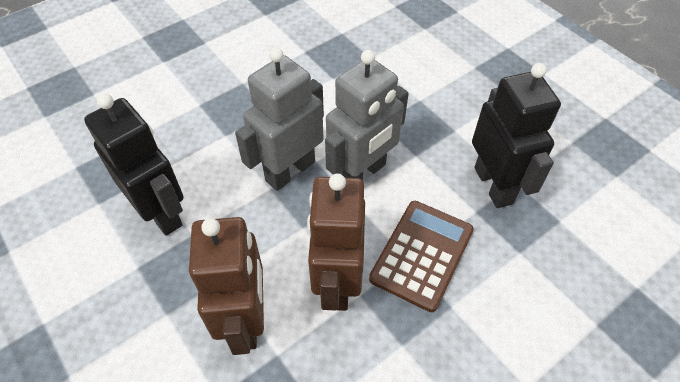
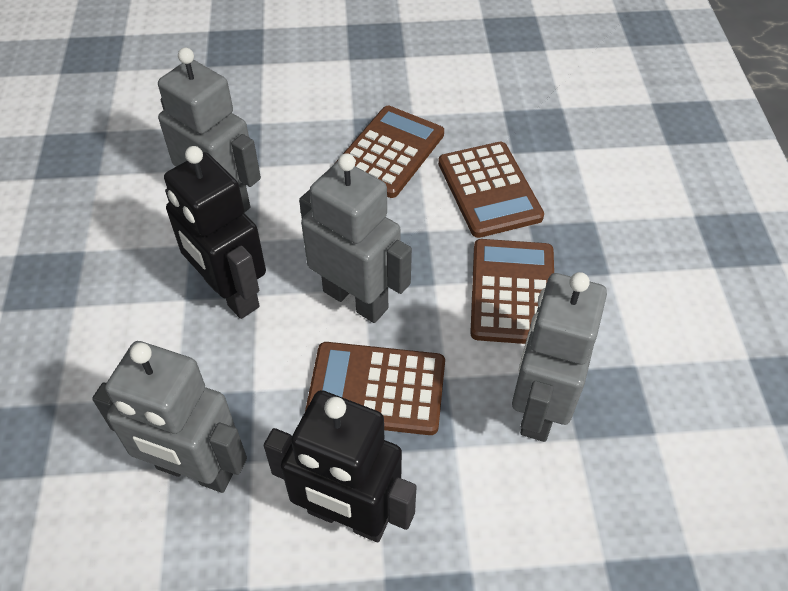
brown calculator: [369,201,474,312] = 1 -> [305,342,445,435] [334,106,444,198] [438,142,544,238] [470,239,554,344] = 4
brown robot: [189,217,264,355] [307,173,365,311] = 2 -> none = 0
grey robot: [235,48,324,191] [325,50,409,180] = 2 -> [92,341,247,493] [158,47,261,213] [299,153,412,323] [512,272,607,442] = 4

